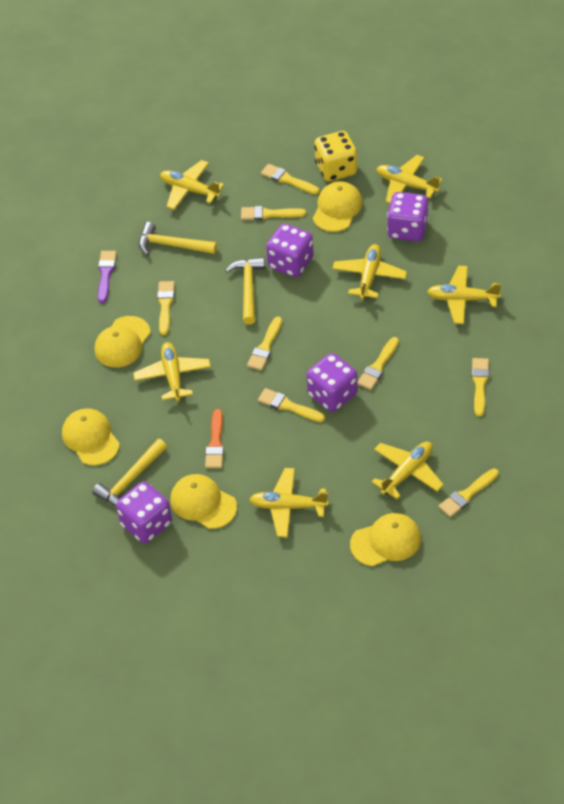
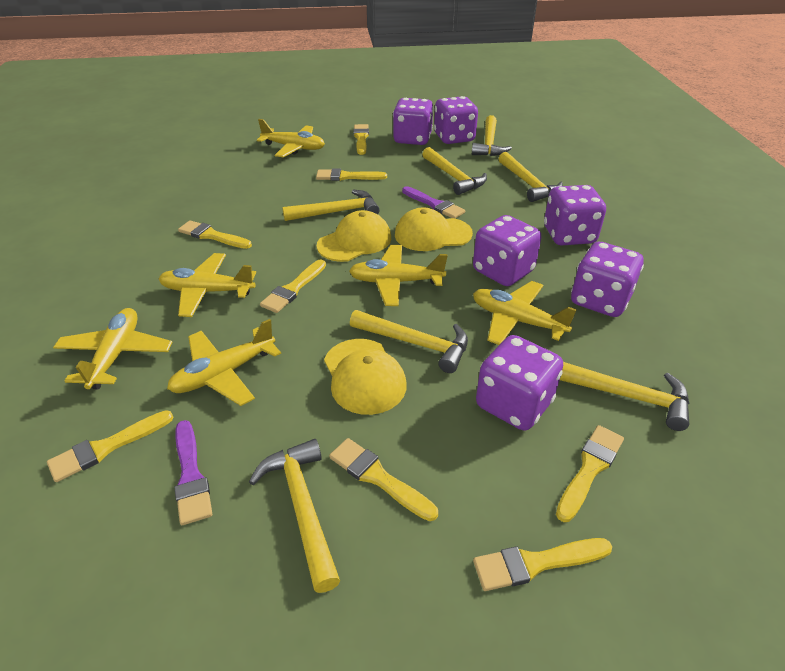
orange brush: [205,409,224,468] = 1 -> none = 0
purple brush: [98,251,117,303] = 1 -> [174,420,212,525] [402,186,465,218] = 2
purple dice: [116,482,172,543] [266,223,314,277] [306,353,358,412] [387,192,429,242] = 4 -> [393,98,434,145] [434,96,478,144] [473,215,542,286] [476,335,563,431] [544,185,606,246] [571,242,644,317] = 6
yellow cap: [62,408,120,465] [94,316,150,367] [171,474,237,529] [313,181,363,232] [350,513,421,566] = 5 -> [317,210,391,262] [324,339,406,415] [395,207,473,251] = 3
yellow dice: [314,131,357,182] = 1 -> none = 0
yellow hammer: [92,439,167,506] [139,222,217,255] [225,257,265,325] = 3 -> [249,439,340,593] [282,190,380,221] [350,310,468,373] [422,147,487,195] [472,115,512,156] [499,152,563,202] [560,362,689,431] = 7
yellow plane: [133,342,211,401] [160,160,224,210] [249,468,329,537] [332,244,407,299] [372,442,444,499] [376,155,442,203] [427,266,501,324] = 7 -> [53,308,173,389] [159,253,256,317] [167,319,281,406] [257,119,325,157] [349,245,448,306] [473,281,577,345] = 6

